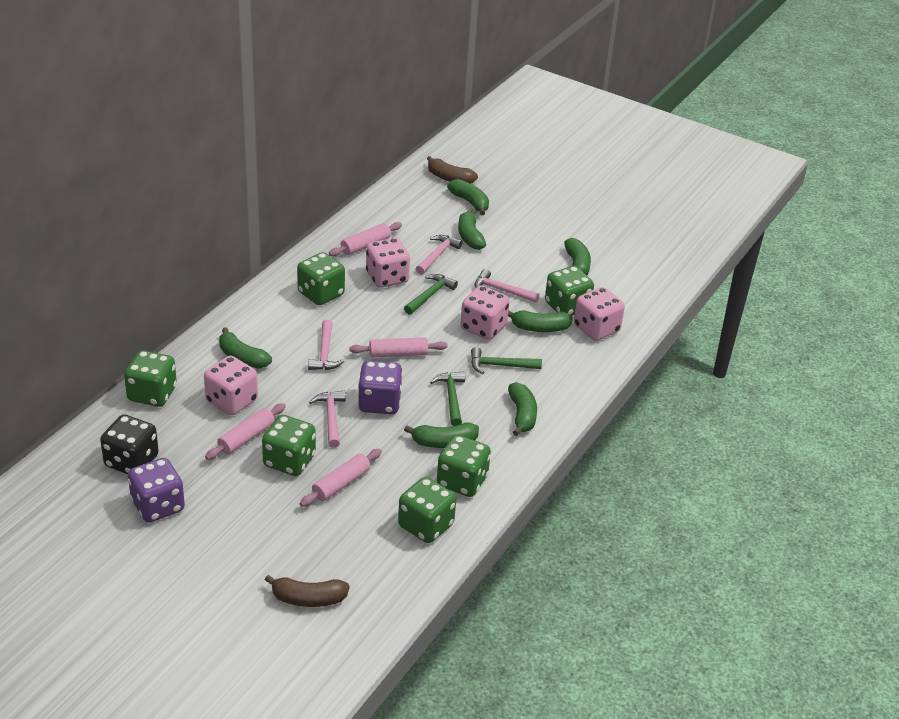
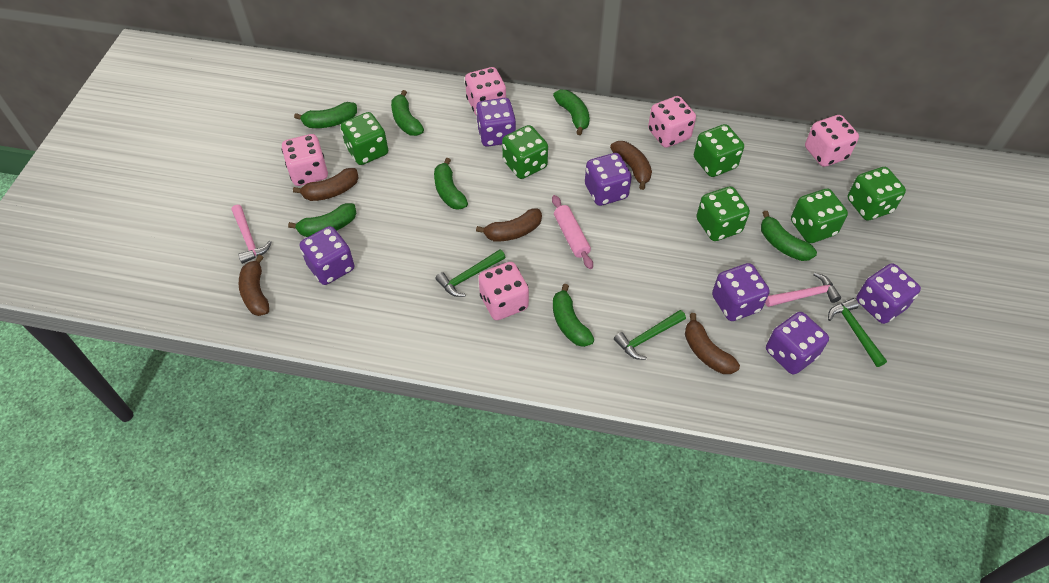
black dice: [100,415,159,474] = 1 -> none = 0
brown banana: [265,575,350,607] [427,156,478,184] = 2 -> [239,255,269,316] [293,168,359,201] [476,209,542,241] [610,141,652,190] [685,313,740,374] = 5
pink dice: [204,356,258,415] [366,238,410,288] [460,285,510,340] [574,287,625,341] = 4 -> [282,134,328,186] [465,67,506,116] [479,262,529,320] [648,96,696,148] [805,115,859,167] = 5
pink hammer: [308,320,344,370] [309,391,345,448] [416,235,463,274] [475,269,540,303] = 4 -> [232,205,272,264] [765,272,841,307] = 2
pink rolling pin: [205,403,286,460] [300,449,382,507] [329,222,402,256] [349,337,448,357] = 4 -> [552,195,593,269] = 1
purple dice: [128,458,185,523] [358,361,403,414] = 2 -> [300,226,355,285] [476,98,516,147] [585,153,632,206] [712,263,770,321] [766,312,829,375] [856,263,921,324] = 6

